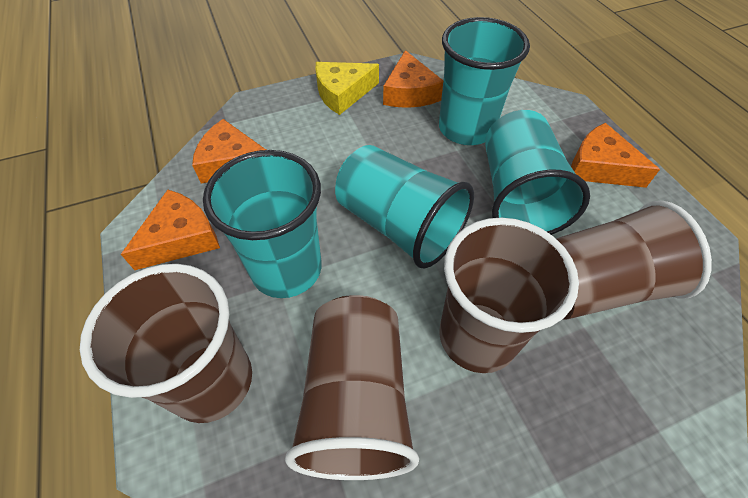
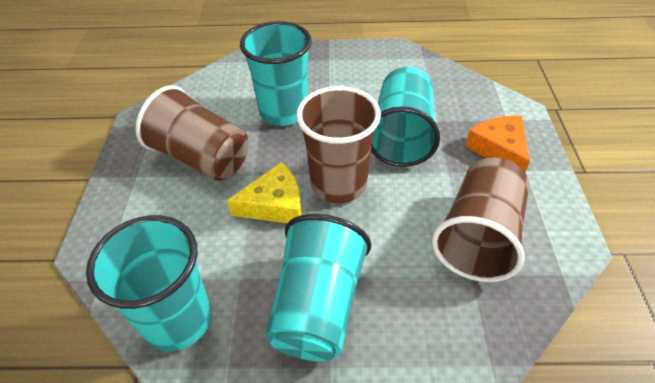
brown cup: [80,264,252,423] [285,295,419,480] [439,218,579,373] [556,201,712,320] = 4 -> [135,85,249,181] [296,86,381,203] [432,158,529,282] = 3
orange cheese: [121,190,220,270] [192,119,266,183] [383,50,443,108] [571,123,660,188] = 4 -> [465,116,530,172] = 1

